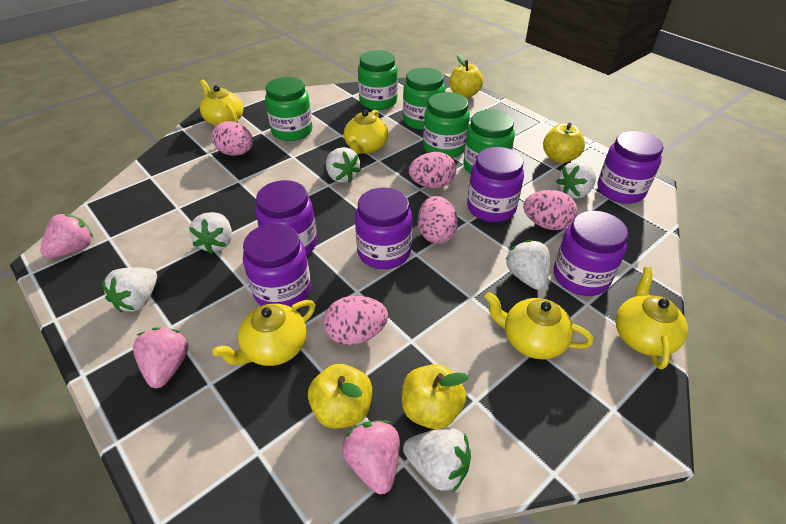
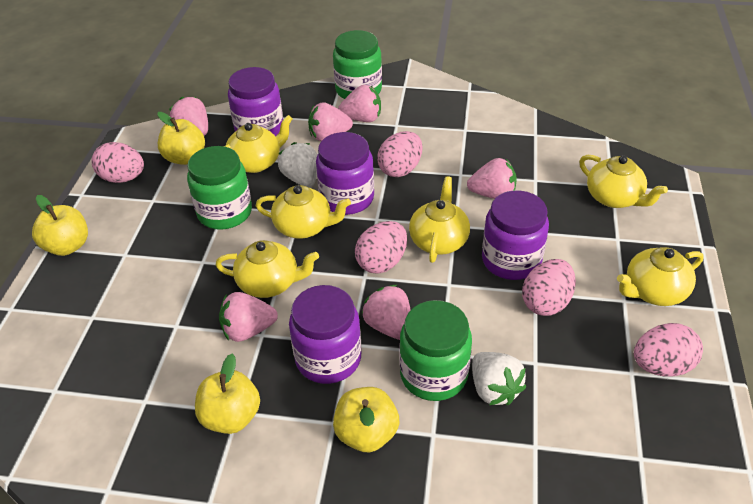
green jar: [265,77,312,141] [358,50,398,110] [403,67,445,130] [423,92,470,158] [463,110,515,174] = 5 -> [187,146,252,230] [333,30,382,99] [399,300,472,401] = 3
pink strawberry: [41,213,93,258] [133,327,189,388] [342,420,400,494] = 3 -> [169,97,208,136] [219,292,278,342] [308,102,353,141] [338,85,381,122] [361,285,411,340] [467,158,517,199] = 6
purple jar: [243,223,311,307] [256,180,317,256] [355,187,412,269] [467,147,524,222] [554,211,628,296] [597,131,663,204] = 6 -> [228,67,283,136] [289,285,361,384] [316,132,374,215] [482,190,549,280] = 4
white strawberry: [102,267,157,313] [189,212,232,254] [326,147,361,183] [403,428,471,492] [505,240,550,290] [556,162,596,199] = 6 -> [278,142,317,187] [472,352,526,405] = 2
yellow teapot: [200,79,244,126] [212,300,315,366] [344,110,388,154] [485,292,593,359] [616,267,688,369] = 5 -> [216,240,319,298] [225,115,293,173] [256,185,351,239] [409,176,470,263] [579,155,668,208] [617,247,704,306] = 6

